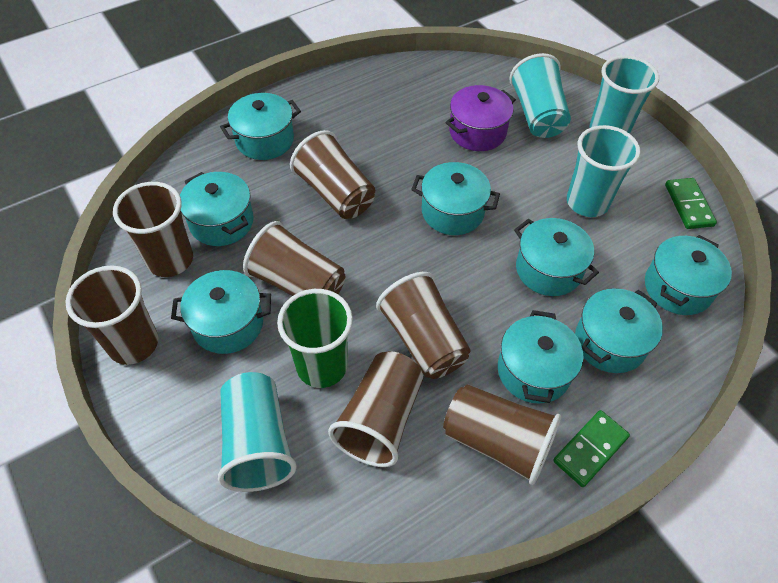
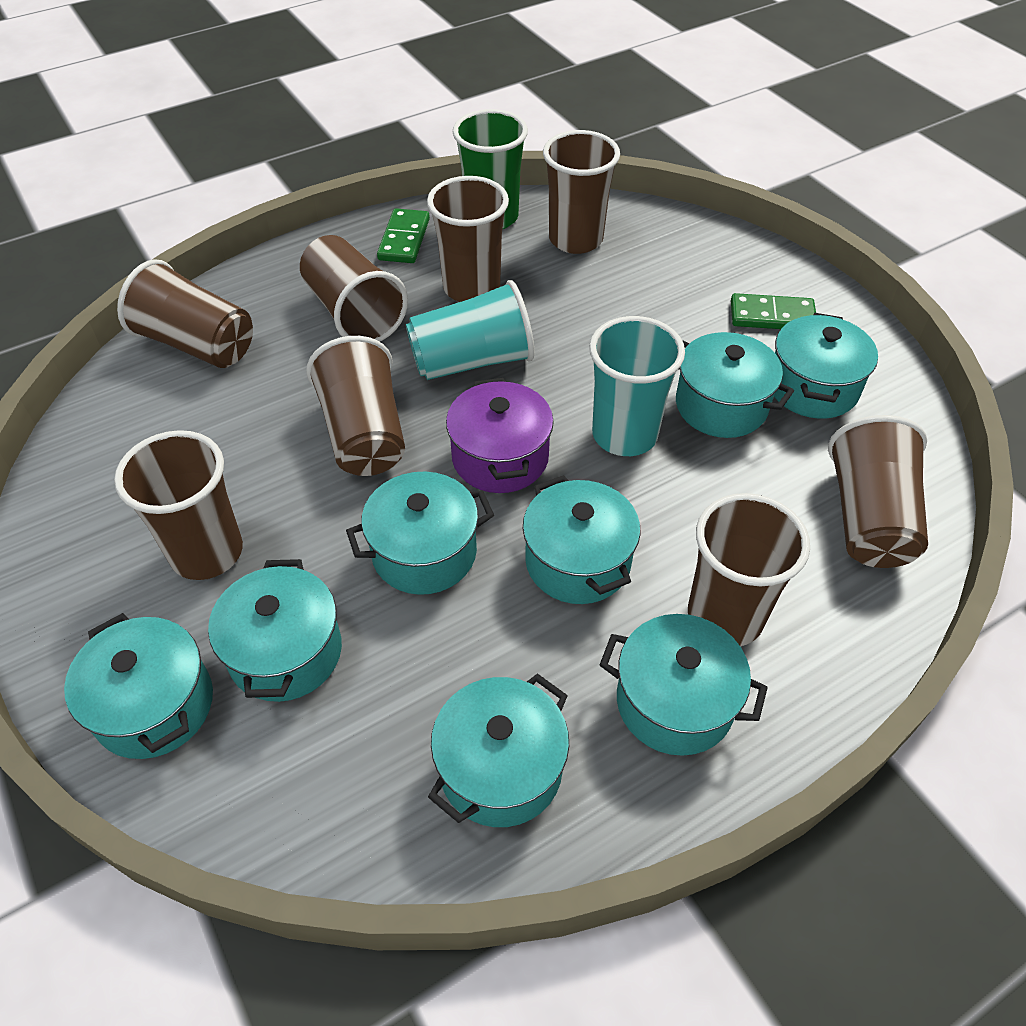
brown cup: [65,266,158,365] [113,182,193,277] [243,221,345,296] [290,130,375,219] [328,351,423,467] [376,272,471,379] [443,384,561,485] = 7 -> [114,430,243,580] [117,259,253,368] [300,235,408,342] [306,336,405,476] [427,176,509,302] [543,130,620,254] [688,493,810,646] [828,415,928,568] = 8
turquoise cup: [218,372,297,492] [509,53,571,138] [567,125,641,217] [590,55,659,134] = 4 -> [406,280,534,380] [589,316,685,456] = 2

